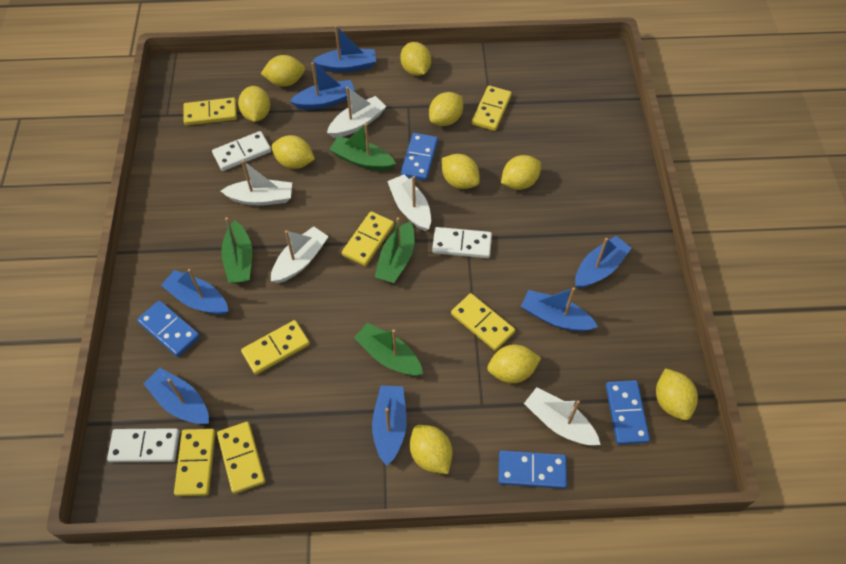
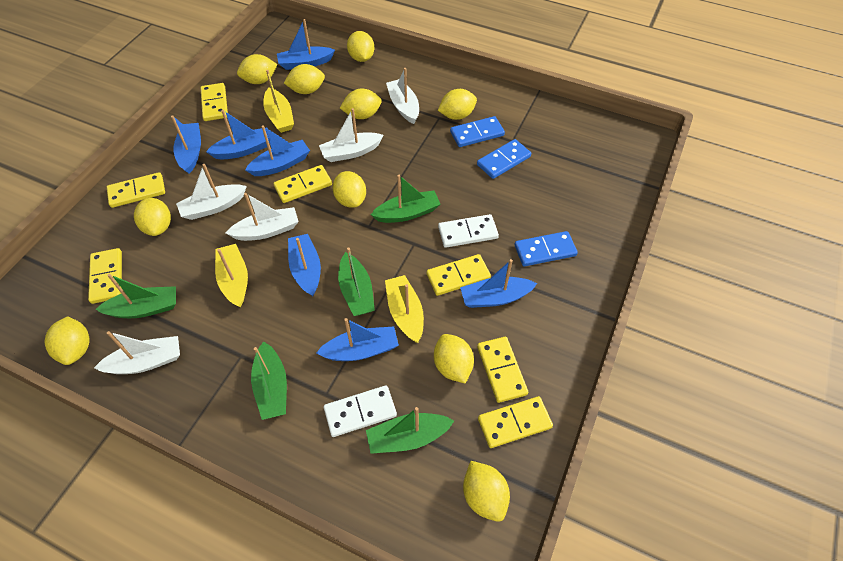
blue domino: [137,300,200,357] [401,133,438,181] [498,450,567,489] [606,380,650,445] = 4 -> [450,116,505,147] [477,139,531,179] [514,231,578,266] = 3
green boat: [221,217,252,283] [329,123,396,171] [354,323,423,376] [375,217,414,283] = 4 -> [96,274,176,318] [251,341,287,420] [338,248,375,316] [366,407,454,454] [371,175,440,223] = 5
white domino: [107,428,180,462] [212,131,271,171] [432,227,492,258] = 3 -> [324,385,397,437] [438,214,499,248] = 2
yellow boat: none = 0 -> [215,244,248,307] [263,70,294,133] [385,275,424,343] = 3

